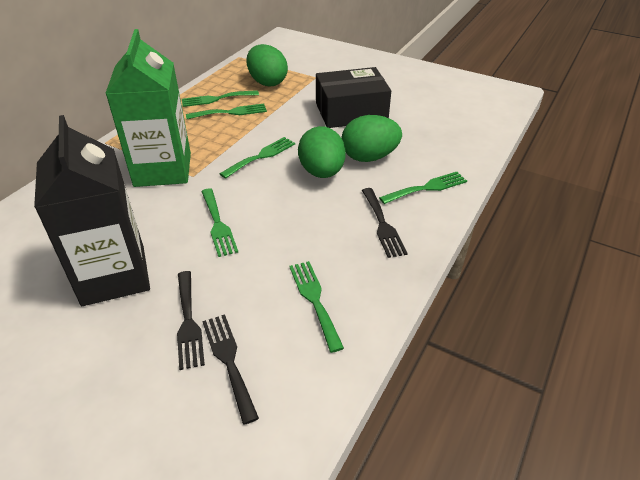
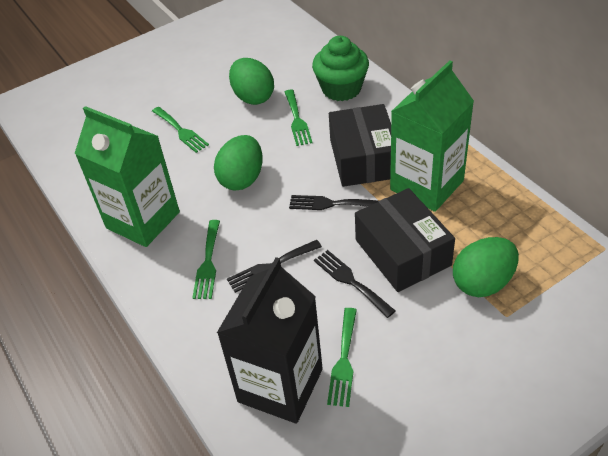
black box: [316,67,391,128] = 1 -> [329,104,391,187] [355,188,455,292] = 2
green carton: [105,29,191,187] = 1 -> [74,106,180,247] [390,60,474,212] = 2
green cupcake: none = 0 -> [312,36,369,101] = 1
green fork: [182,90,259,107] [186,104,267,119] [201,188,238,257] [220,137,295,179] [289,261,344,353] [379,172,467,204] = 6 -> [152,107,209,153] [192,220,220,299] [285,89,312,146] [327,308,357,407] = 4

